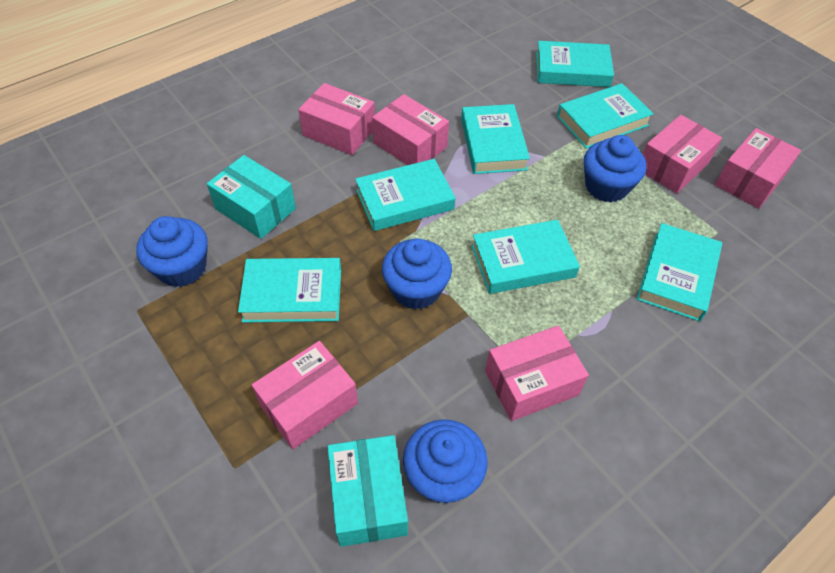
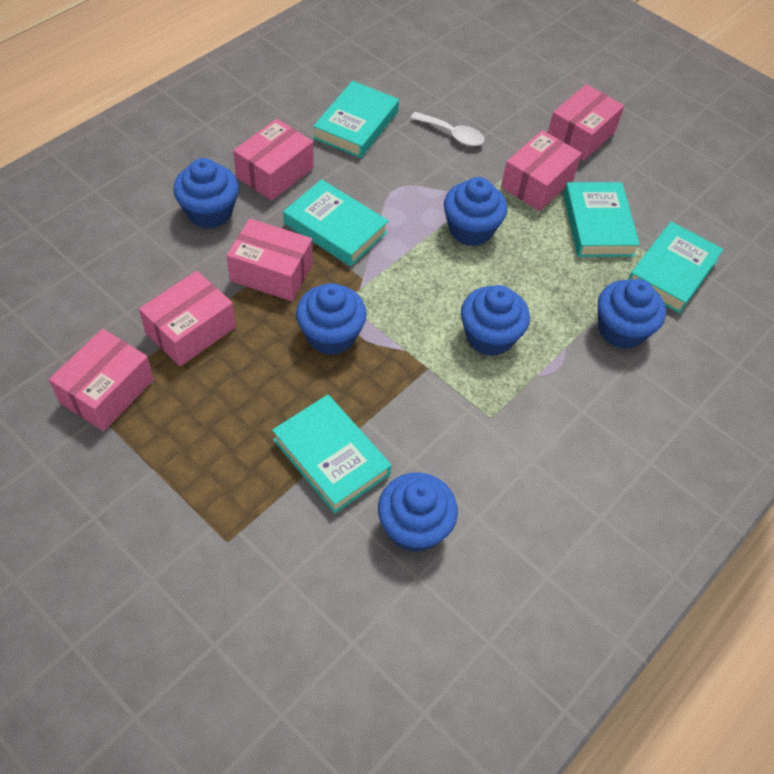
blue cupcake: [136,216,208,287] [382,238,452,309] [403,419,488,504] [584,135,646,203] = 4 -> [173,158,239,229] [296,283,367,355] [378,472,458,552] [444,177,507,246] [461,285,530,356] [598,279,666,349] = 6
turquoise book: [238,258,341,323] [355,159,455,231] [461,104,530,174] [472,220,580,294] [536,41,614,87] [557,83,654,149] [637,223,722,321] = 7 -> [272,395,391,513] [283,179,389,266] [313,81,399,158] [563,182,640,257] [628,222,724,313] = 5
turquoise box: [207,155,296,239] [327,435,408,547] = 2 -> none = 0
white spoon: none = 0 -> [410,112,485,146] = 1

